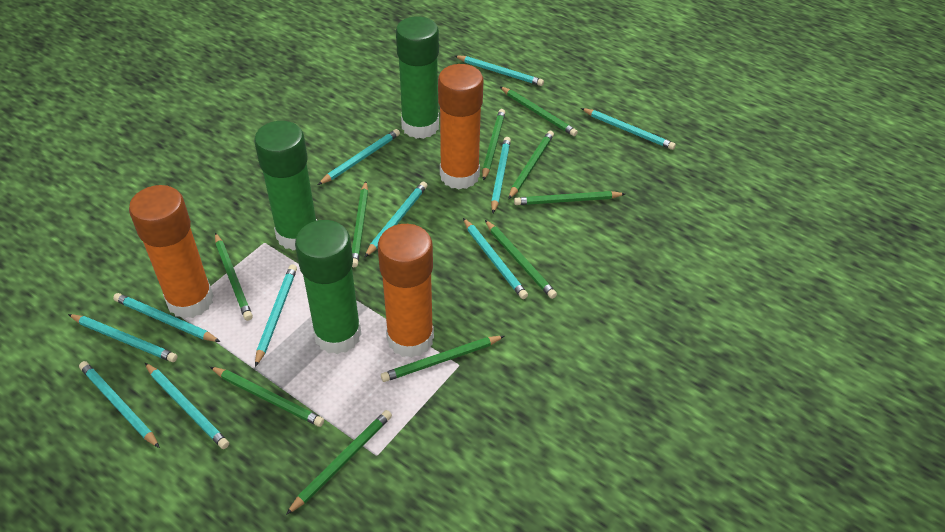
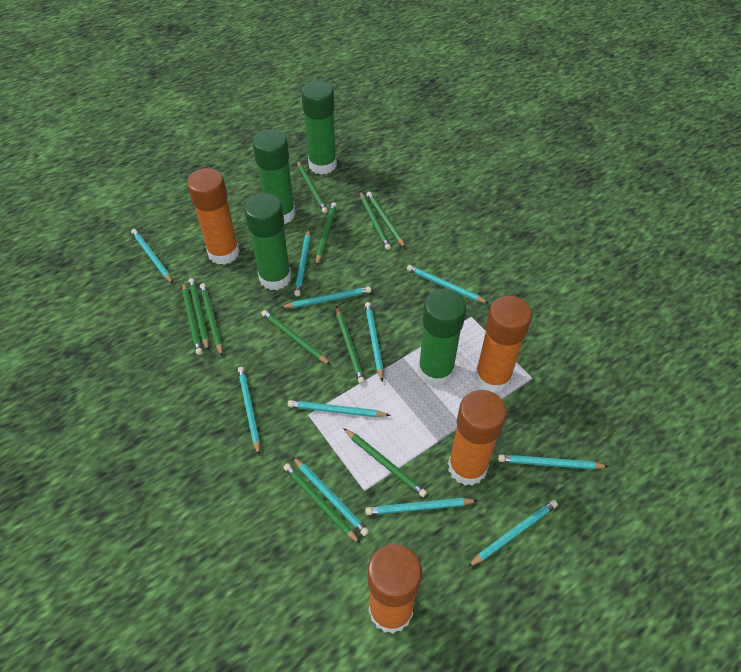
green glue stick: [254,121,317,250] [295,220,361,354] [396,16,439,139] = 3 -> [244,193,292,290] [252,129,295,224] [301,81,337,175] [418,289,466,386] = 4
green pencil: [210,367,324,427] [215,233,253,321] [286,410,392,515] [352,181,368,267] [381,336,504,382] [482,109,505,181] [485,220,557,299] [500,87,578,136] [508,131,554,200] [514,191,625,205] = 10 -> [182,282,203,355] [189,278,209,351] [200,283,223,356] [261,310,331,365] [283,463,360,544] [297,161,328,213] [316,203,337,266] [336,306,365,384] [343,428,427,497] [360,192,391,250] [366,192,405,248] = 11
orange glue stick: [129,185,214,319] [378,224,434,358] [438,64,484,189] = 3 -> [187,168,240,265] [368,544,422,634] [448,390,507,486] [475,296,532,393] = 4

